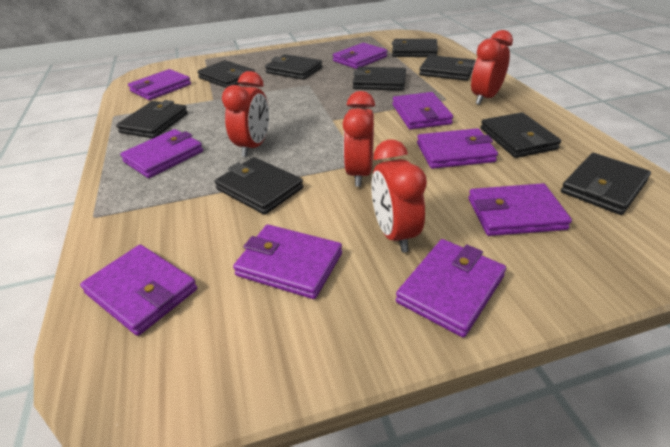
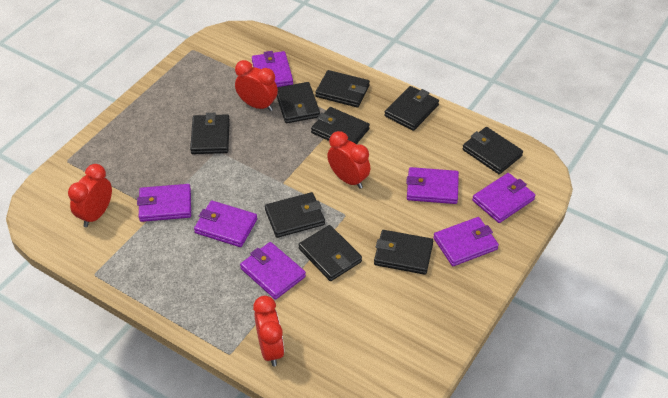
purple wallet: [80,245,197,336] [120,129,203,178] [128,69,191,100] [233,225,342,299] [333,43,387,69] [392,92,453,130] [396,239,506,337] [417,128,498,169] [468,183,572,236] = 9 -> [137,184,191,222] [194,200,257,247] [240,242,306,300] [252,51,293,87] [406,167,459,204] [433,217,499,266] [472,173,535,223] = 7

